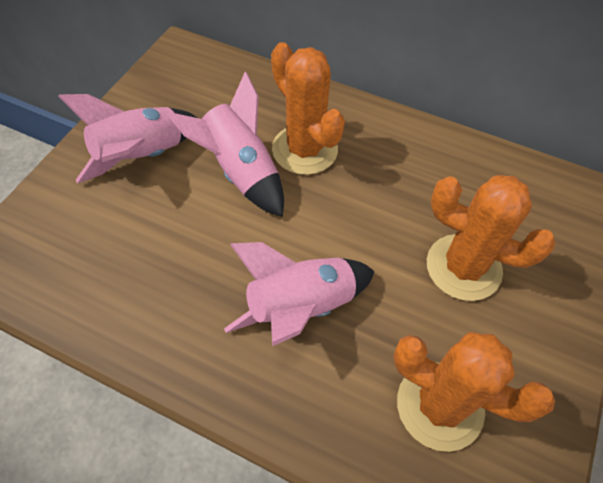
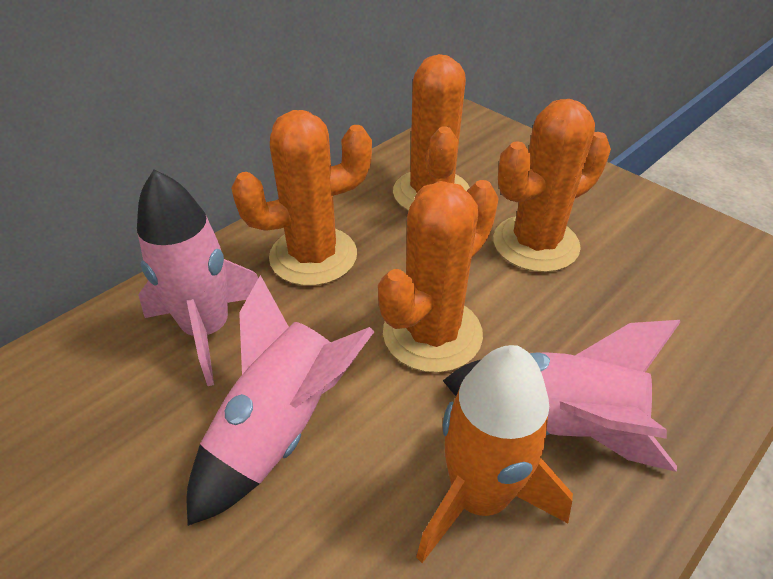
orange cactus: [271,42,345,175] [393,332,555,452] [427,175,555,301] = 3 -> [231,110,372,286] [378,180,499,373] [393,54,470,211] [493,99,611,272] = 4
orange rocket: none = 0 -> [416,345,573,563] = 1

